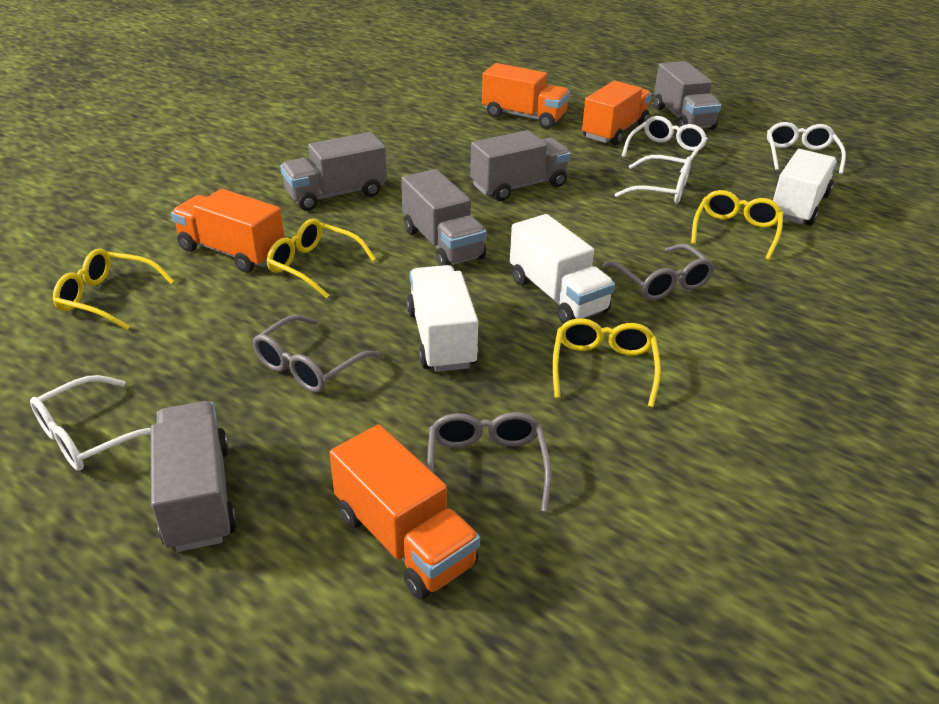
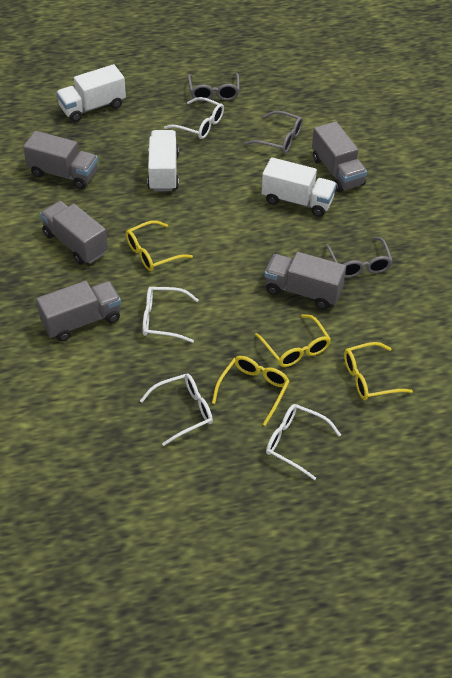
orange truck: [171,189,285,273] [329,425,480,600] [482,63,570,129] [582,81,652,146] = 4 -> none = 0

